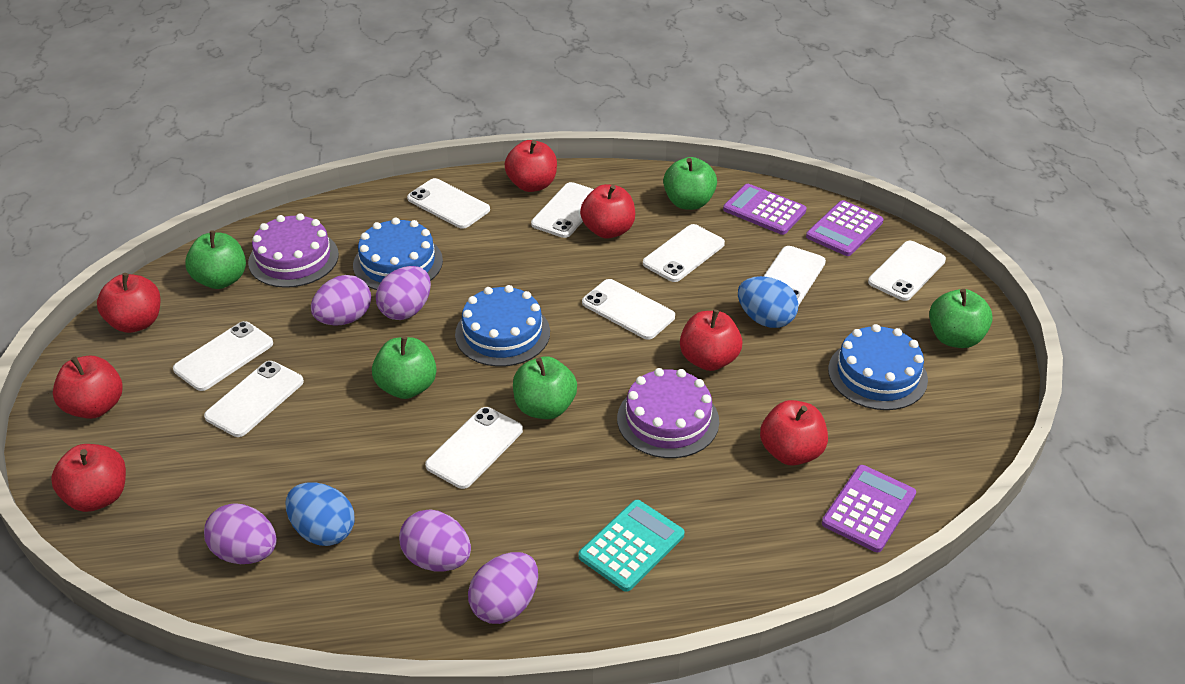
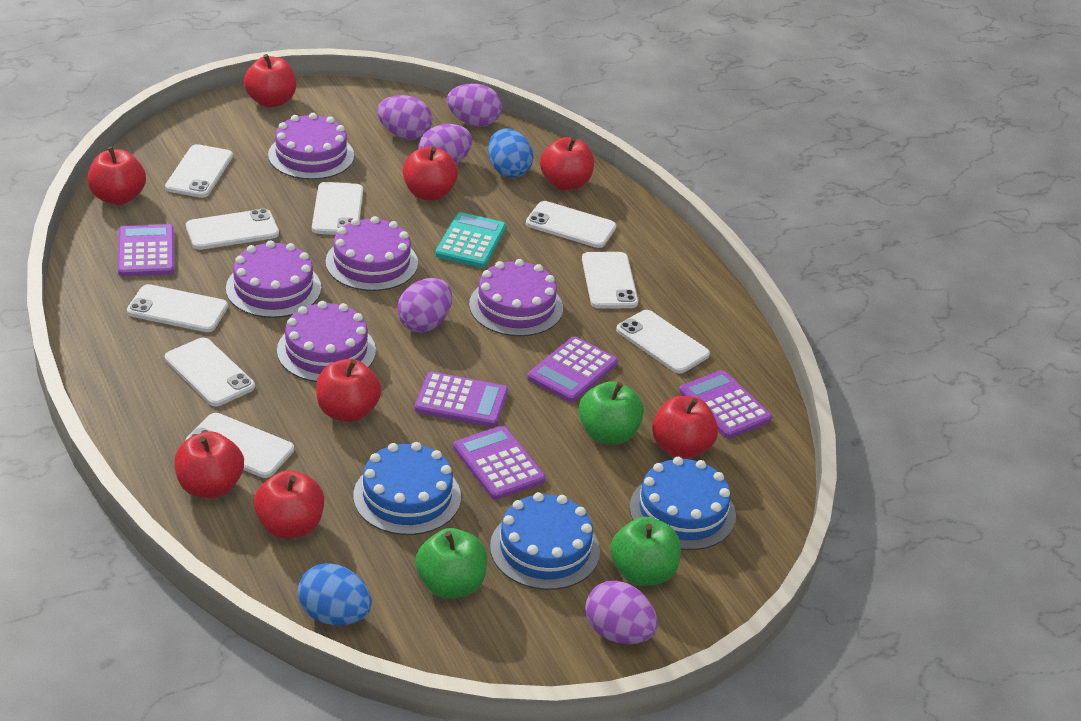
green apple: [185,231,246,289] [372,336,437,399] [513,356,577,419] [663,157,717,210] [929,289,993,348] = 5 -> [415,528,487,598] [579,381,644,444] [610,517,681,586] = 3
purple cake: [248,213,339,288] [617,368,719,458] = 2 -> [226,240,321,318] [268,113,354,180] [277,301,376,382] [325,216,418,291] [469,259,563,336] = 5
purple calculator: [723,184,807,235] [806,200,884,256] [822,465,916,552] = 3 -> [118,224,174,276] [414,372,508,427] [453,426,546,500] [527,336,618,402] [679,370,772,439] = 5
red apple: [51,444,126,512] [53,356,122,419] [97,273,160,333] [504,140,557,192] [580,184,635,239] [680,310,742,371] [760,400,828,466] = 7 -> [88,146,146,205] [174,431,244,498] [244,54,296,108] [254,470,324,539] [316,359,381,422] [403,146,458,201] [540,137,594,190] [652,396,718,459] = 8

